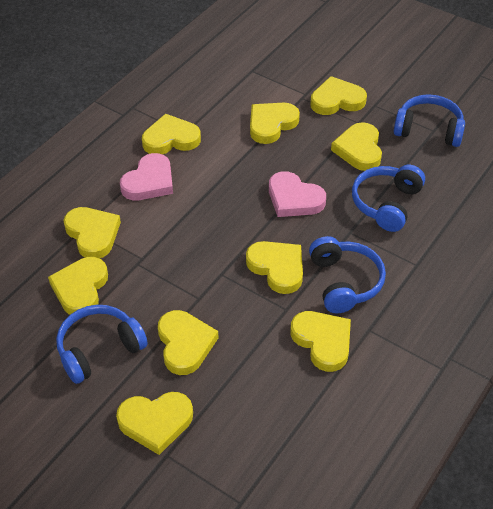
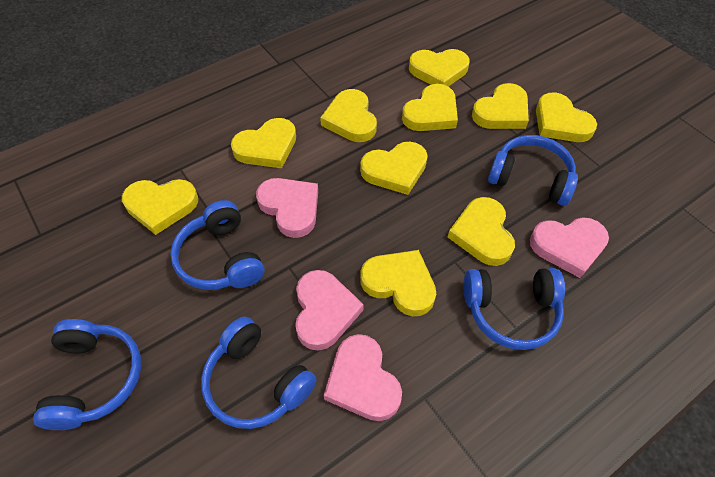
blue headphones: [56,305,148,384] [309,236,386,314] [352,165,425,232] [394,94,465,147] = 4 -> [33,319,141,430] [170,200,264,290] [201,316,317,429] [463,268,565,350] [488,135,578,206] = 5
pink heart: [120,153,173,200] [269,171,326,217] = 2 -> [256,178,318,238] [295,270,364,351] [324,334,402,421] [530,217,609,278] = 4

